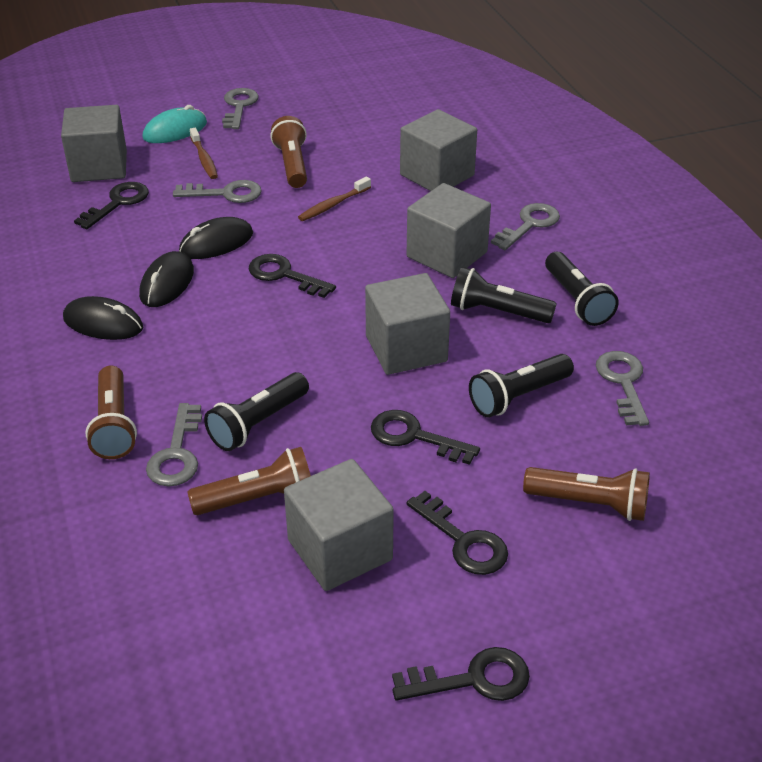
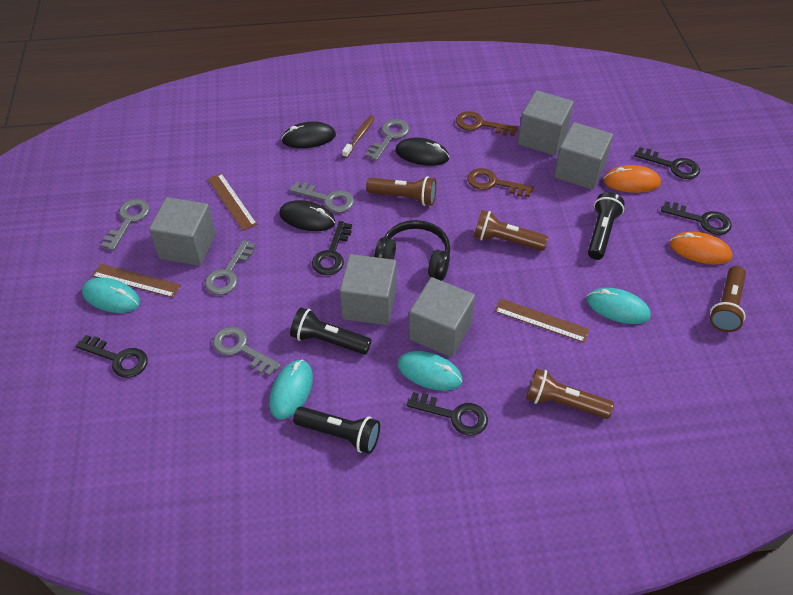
black flashlight: [204,372,309,451] [451,267,557,323] [469,354,574,417] [545,252,618,326] = 4 -> [290,307,372,355] [293,406,380,454] [588,192,625,260] = 3
black headphones: none = 0 -> [374,220,451,280] = 1
brown key: none = 0 -> [456,111,518,136] [467,168,534,197] = 2
brown ruler: none = 0 -> [92,263,181,298] [208,173,257,231] [495,299,590,343] = 3
brown toothbrush: [190,128,218,179] [298,176,371,221] = 2 -> [342,115,375,158] = 1
orange mouse: none = 0 -> [603,165,661,193] [670,232,732,265] = 2
turquoise mouse: [142,105,207,143] = 1 -> [82,278,140,313] [270,359,313,419] [398,351,463,391] [587,288,650,324] = 4

